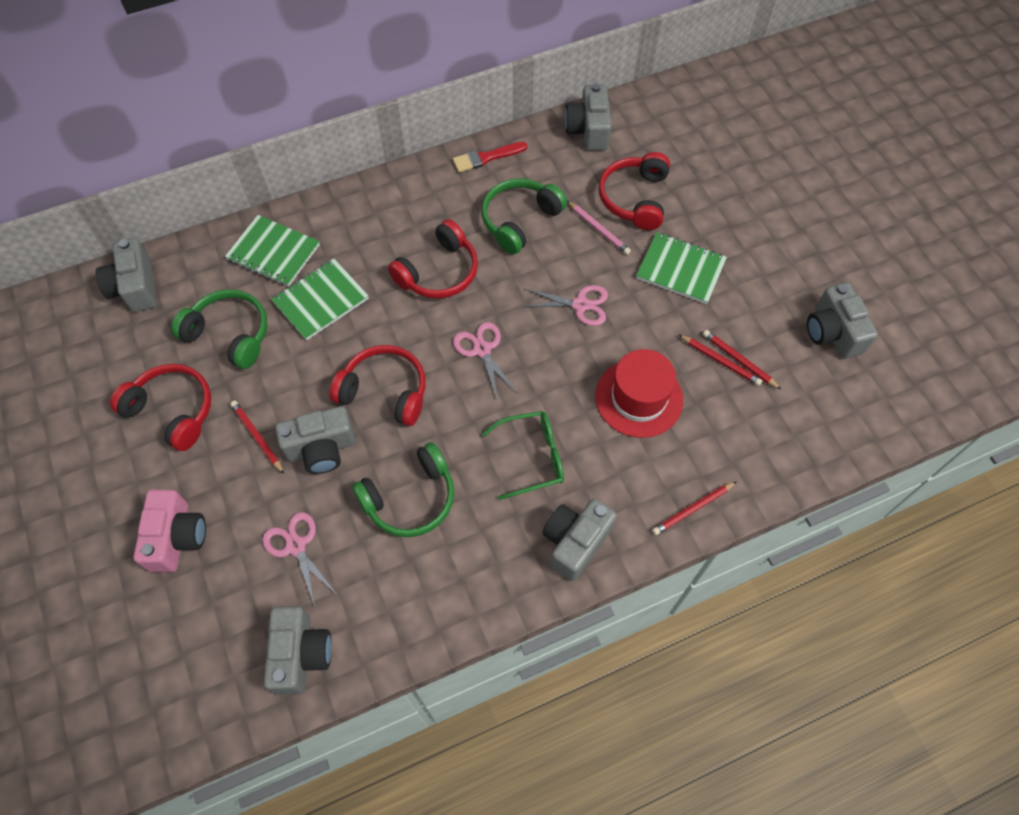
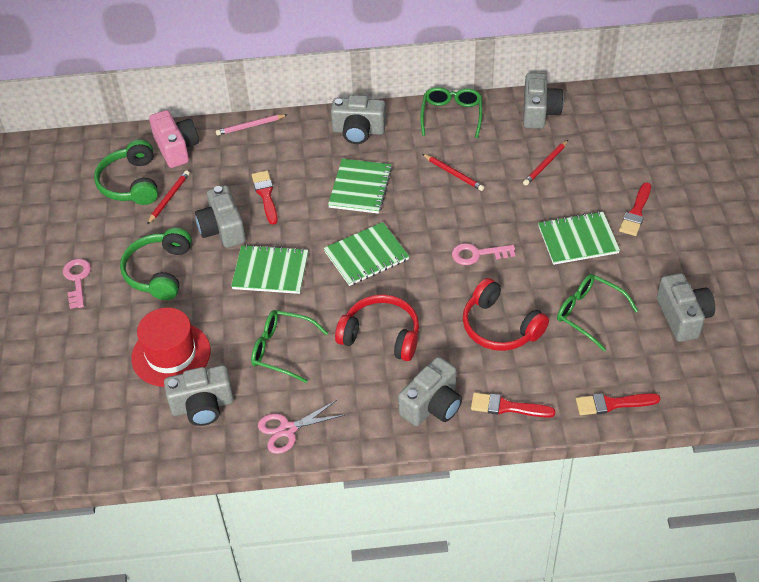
green glasses: [482,411,564,500] = 1 -> [251,310,328,383] [420,87,482,138] [557,274,638,351] = 3
green headphones: [171,289,267,369] [352,442,454,537] [481,178,567,254] = 3 -> [94,139,158,205] [120,228,192,300] = 2
green notebook: [225,215,320,287] [271,259,369,341] [636,232,727,304] = 3 -> [231,245,308,294] [324,222,409,286] [328,159,392,214] [538,211,620,265] = 4
pink key: none = 0 -> [63,259,91,309] [452,243,515,265] = 2
pink scissors: [262,512,335,607] [453,322,517,401] [523,285,608,326] = 3 -> [258,400,344,454] = 1
red brush: [453,142,527,173] = 1 -> [252,171,278,225] [471,393,556,418] [576,393,660,415] [619,182,651,236] = 4
red headphones: [110,364,211,451] [330,345,426,426] [388,219,478,299] [599,152,670,230] = 4 -> [335,294,419,361] [463,278,549,351] = 2
red pencil: [230,401,284,474] [652,481,737,535] [678,334,763,386] [703,330,781,389] = 4 -> [147,170,190,224] [423,154,484,191] [523,140,568,185] = 3

